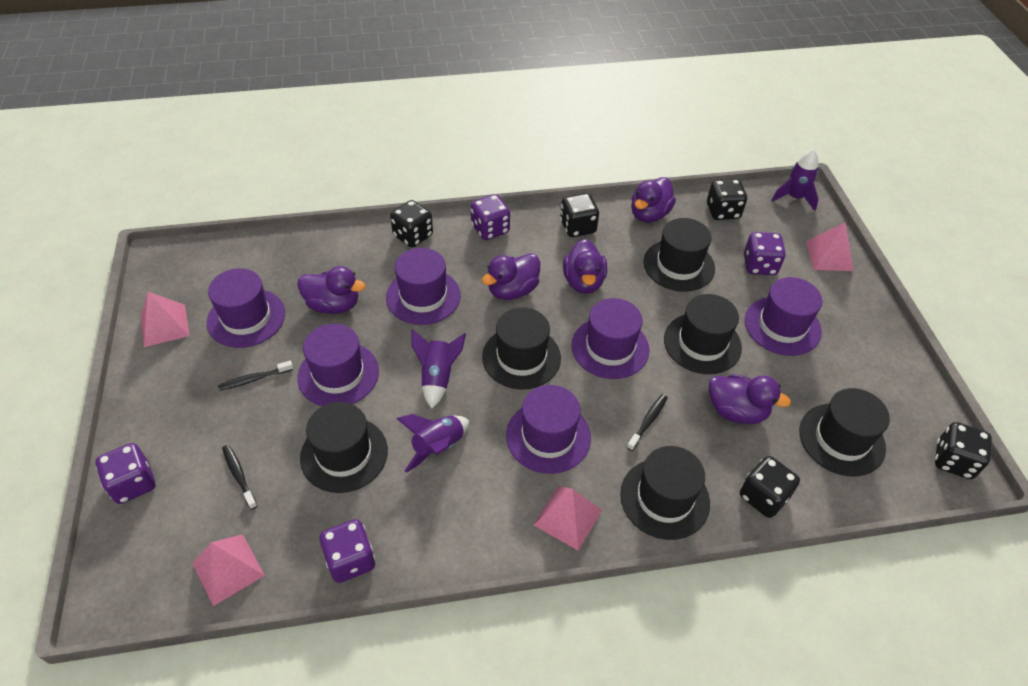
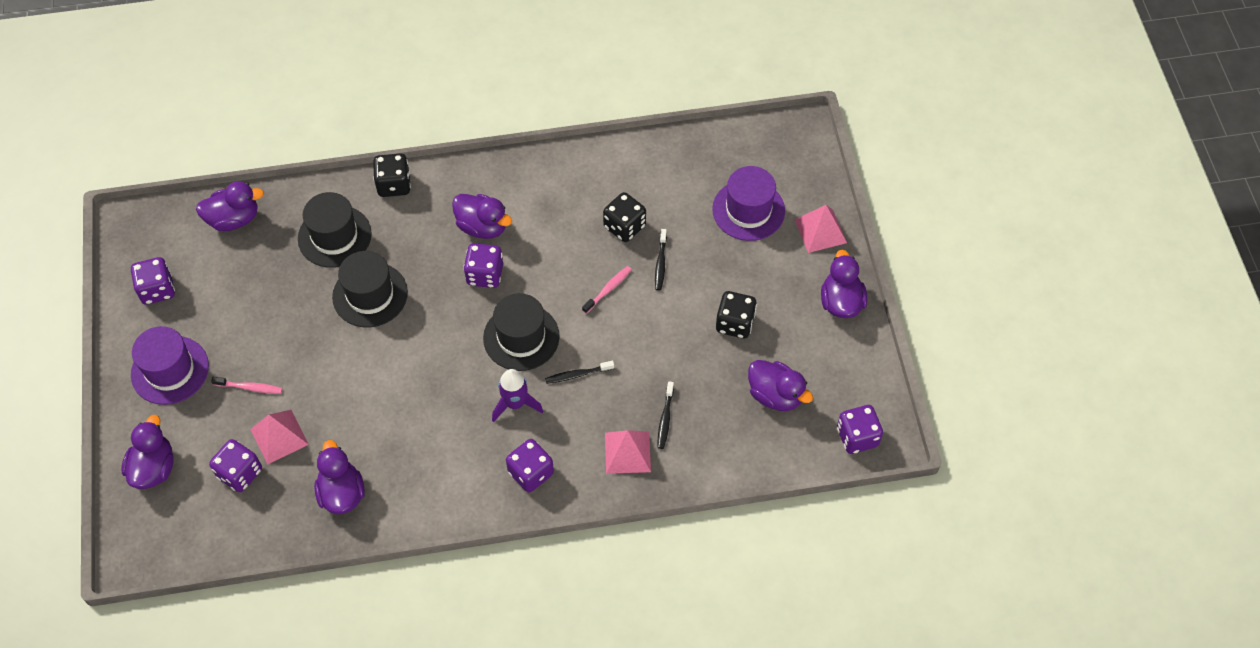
black dice: [390,200,433,248] [560,193,599,237] [707,179,747,220] [740,456,800,518] [935,422,992,479] = 5 -> [373,153,411,197] [603,192,646,242] [716,291,757,338] = 3
black hat: [300,402,388,493] [482,307,561,390] [620,446,710,540] [643,218,715,292] [664,294,742,374] [799,388,890,477] = 6 -> [298,192,372,268] [332,251,408,327] [483,293,560,371] = 3
pink pyramid: [141,292,190,347] [193,534,265,606] [533,486,602,551] [806,223,854,271] = 4 -> [250,410,309,465] [605,430,651,474] [794,205,847,253] = 3
pink toothbrush: none = 0 -> [211,377,282,394] [582,266,632,314] = 2
purple dice: [96,443,155,504] [320,519,375,583] [471,194,510,240] [744,232,786,275] = 4 -> [131,257,175,305] [209,439,262,492] [463,243,503,288] [506,439,554,492] [837,405,883,454] = 5
purple duck: [297,266,366,314] [482,253,540,300] [563,239,607,294] [631,177,676,222] [709,375,791,424] = 5 -> [121,415,174,489] [196,181,264,231] [314,440,365,514] [452,194,512,239] [748,360,813,411] [821,250,867,318] = 6
purple hat: [207,268,285,348] [297,324,379,406] [386,248,461,325] [506,385,591,474] [571,298,649,379] [745,277,822,356] = 6 -> [131,326,209,405] [712,166,785,241] = 2
purple rocket: [397,414,469,473] [411,329,466,409] [771,149,819,211] = 3 -> [492,369,543,422] = 1

